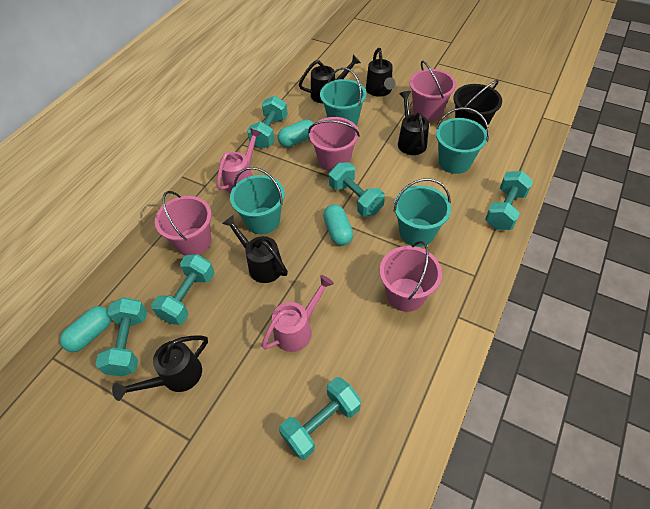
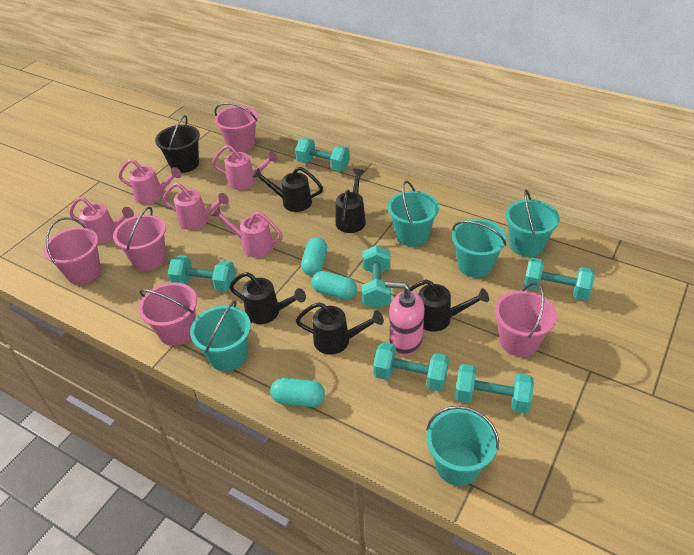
pink bucket: [155,191,212,255] [308,117,360,172] [380,241,442,312] [409,61,456,121] = 4 -> [44,217,101,284] [113,207,166,271] [138,282,197,346] [214,103,258,152] [495,282,557,357] = 5
pink soap dispenser: none = 0 -> [385,282,424,355] = 1
pink watering can: [217,128,261,193] [261,275,334,352] = 2 -> [69,197,134,244] [118,159,182,204] [163,183,229,230] [211,206,283,258] [212,145,278,190] = 5
turquoise bucket: [230,167,285,234] [320,68,367,126] [394,178,451,247] [436,107,489,174] = 4 -> [190,300,251,371] [388,181,439,247] [426,406,499,486] [452,219,507,278] [506,190,560,257] = 5

